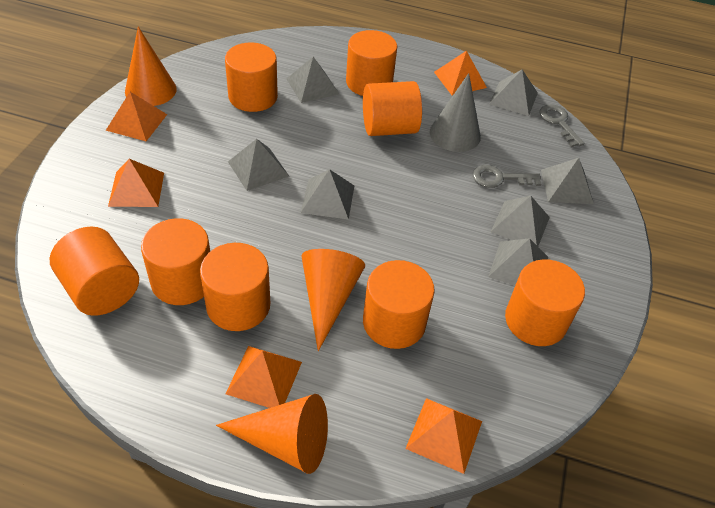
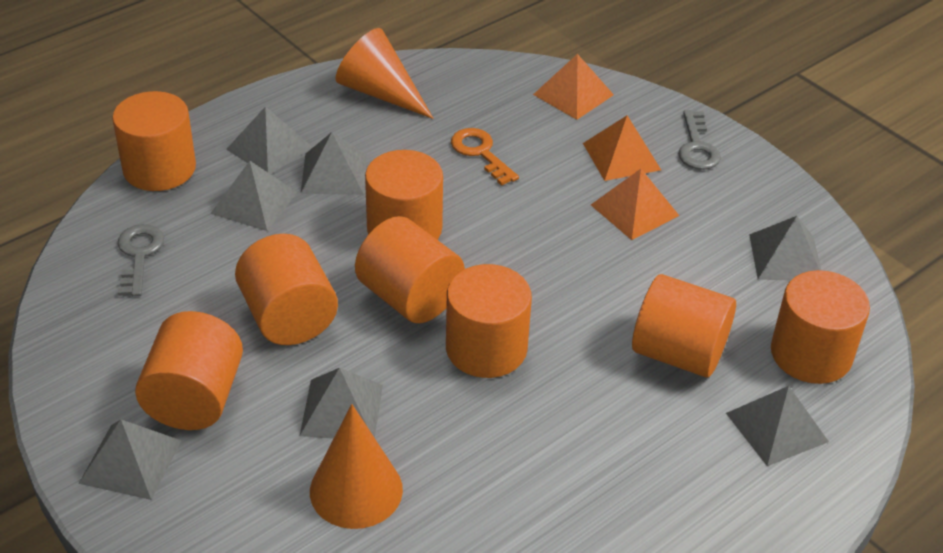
grey cone: [430,73,481,152] = 1 -> none = 0
orange cone: [125,27,177,106] [216,394,328,474] [301,249,365,351] = 3 -> [310,404,403,529] [335,28,434,119] = 2
orange key: none = 0 -> [451,128,519,186] = 1
orange pyramid: [106,92,167,141] [108,159,164,207] [225,346,302,408] [405,398,482,474] [434,51,487,95] = 5 -> [533,54,614,120] [583,115,661,181] [591,169,679,240] = 3

